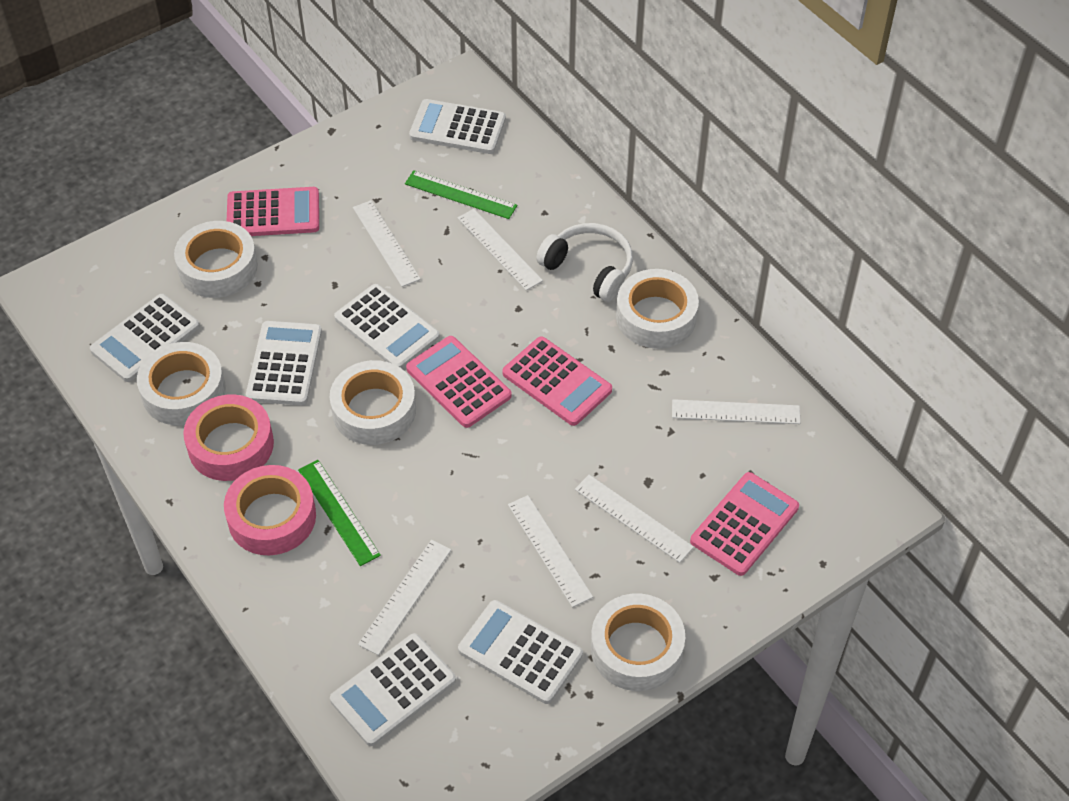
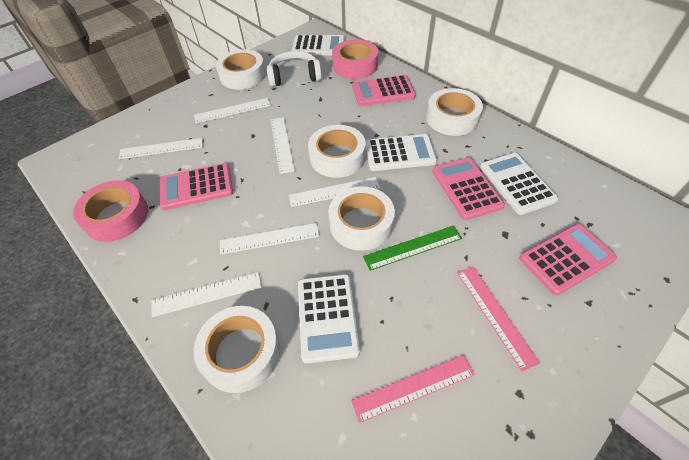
green ruler: [298,460,381,566] [405,170,517,219] = 2 -> [363,226,462,271] = 1
pink ruler: none = 0 -> [351,355,475,423] [457,266,540,371] = 2
white calculator: [90,294,200,382] [246,321,322,405] [330,633,456,746] [334,284,440,368] [409,99,506,154] [458,600,583,704] = 6 -> [292,35,345,55] [298,274,360,364] [366,134,437,171] [480,153,558,215] = 4

